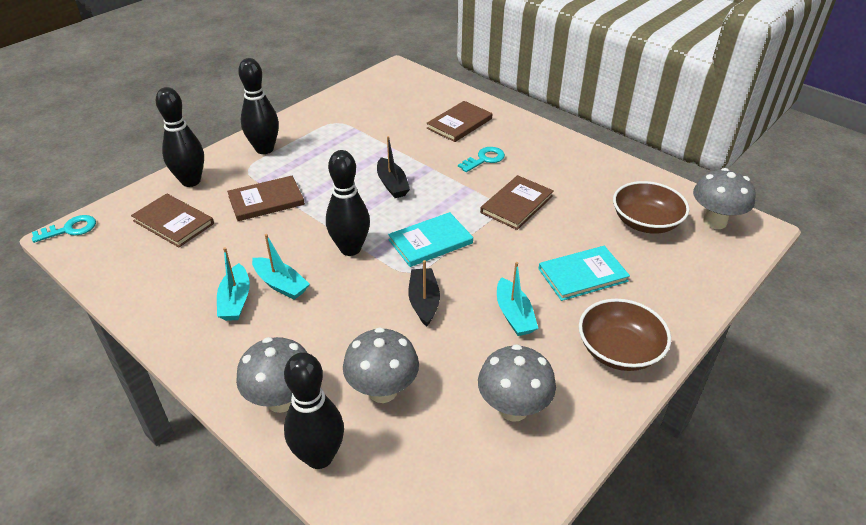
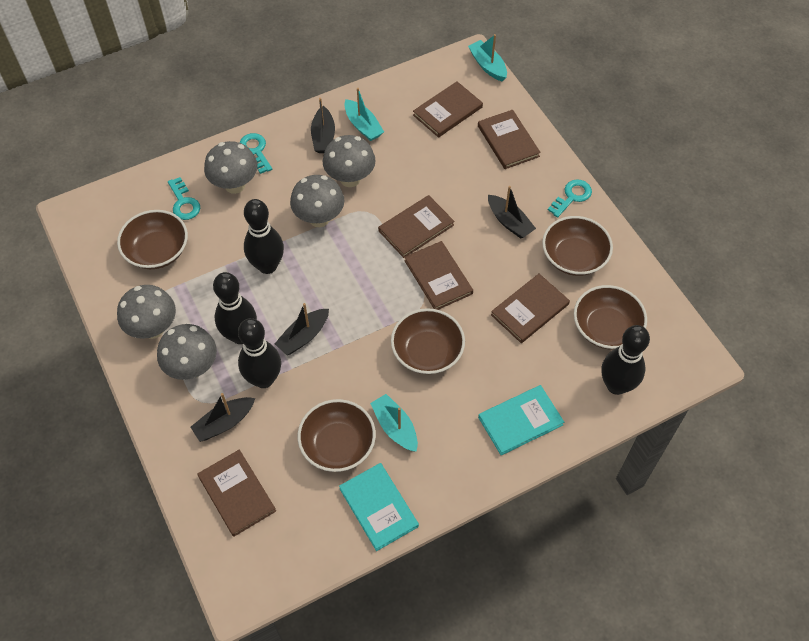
black boat: [377,136,410,198] [408,260,440,327] = 2 -> [190,393,255,442] [275,303,329,355] [311,98,335,153] [488,186,536,239] = 4
brown book: [131,193,214,247] [227,176,305,221] [427,101,492,142] [480,175,554,230] = 4 -> [197,450,276,537] [378,195,455,258] [404,241,473,310] [413,81,483,138] [478,110,541,169] [491,274,570,343] = 6
brown bowl: [579,299,671,371] [613,181,689,234] = 2 -> [117,210,188,269] [297,399,376,472] [391,308,465,374] [542,216,613,276] [574,285,647,349] = 5
grey mushroom: [236,337,307,413] [343,327,419,403] [478,344,556,422] [693,168,756,229] = 4 -> [117,285,176,339] [157,324,217,380] [204,141,258,194] [290,175,345,227] [323,135,376,187] = 5
turquoise key: [32,215,96,243] [458,147,505,172] = 2 -> [168,177,200,220] [240,133,272,174] [548,179,592,218] = 3

